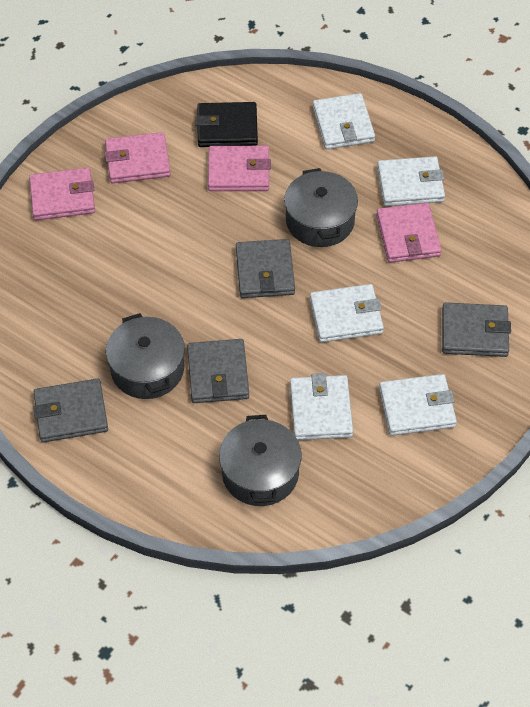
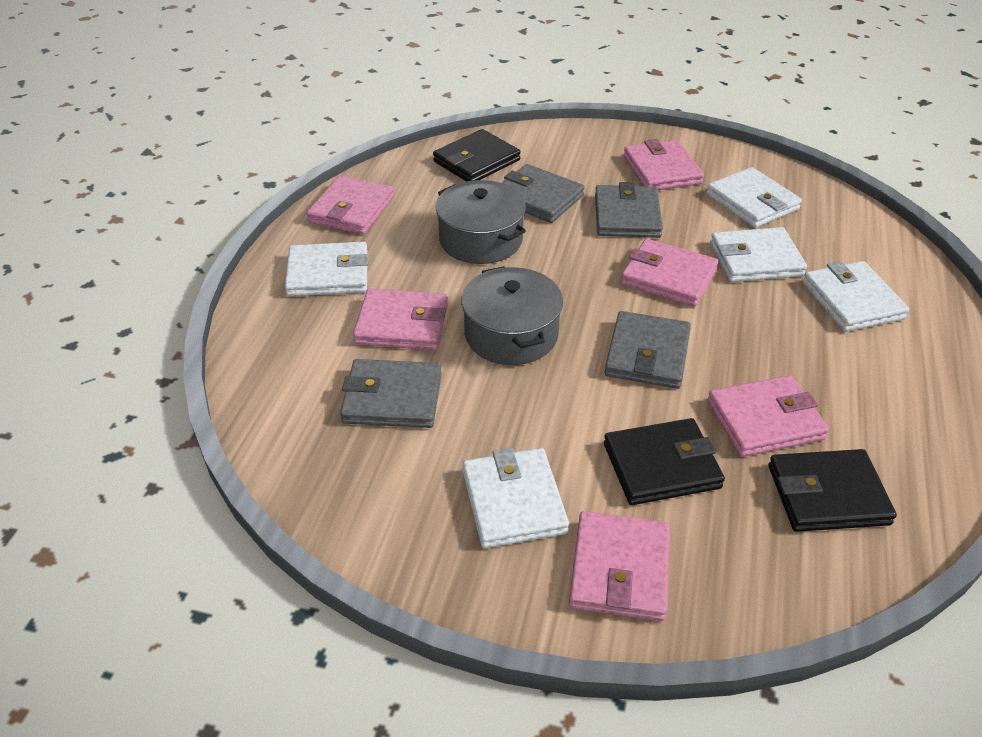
black wallet: [196,102,258,147] = 1 -> [433,129,521,182] [604,418,725,505] [769,449,897,532] = 3
grey pot: [106,313,185,399] [219,415,301,506] [284,168,358,247] = 3 -> [436,180,526,264] [461,266,563,365] = 2
pink wallet: [29,168,95,220] [105,132,170,183] [208,146,271,191] [376,203,442,263] = 4 -> [307,175,394,234] [353,289,448,350] [569,511,670,621] [621,239,718,307] [624,139,704,190] [708,375,829,457] = 6

